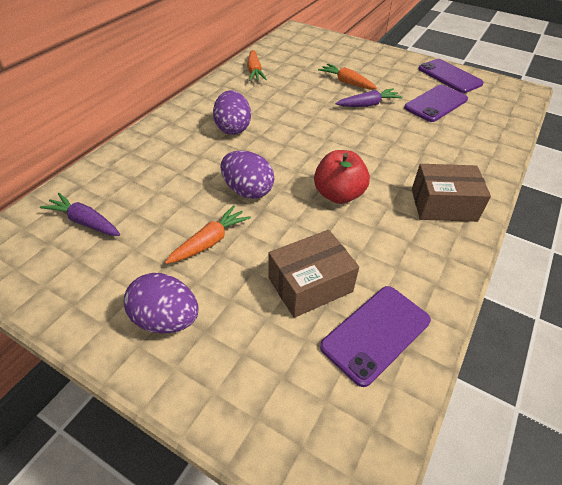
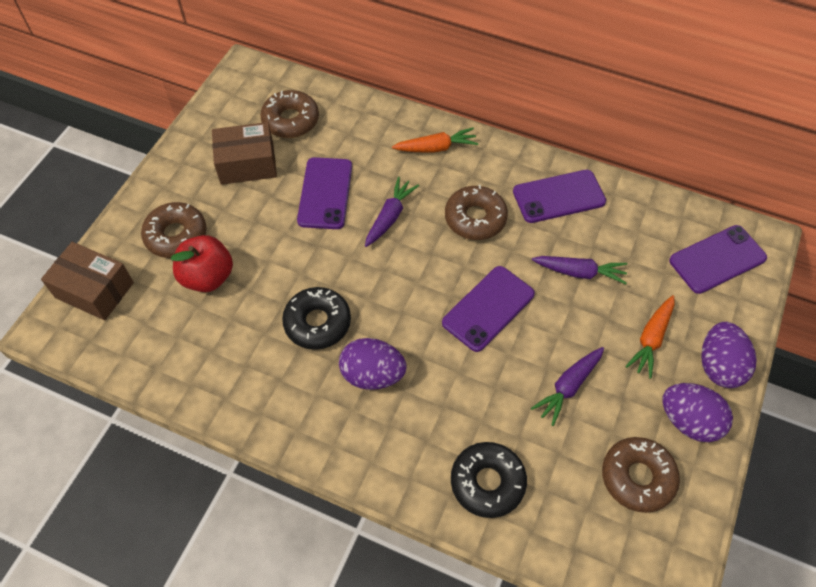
black donut: none = 0 -> [282,287,351,350] [451,442,527,518] = 2
brown donut: none = 0 -> [141,202,207,258] [260,90,319,138] [445,185,508,240] [602,437,680,513] = 4
orange carrot: [165,205,251,264] [247,50,267,81] [318,64,377,90] = 3 -> [392,128,478,152] [625,295,674,379] = 2
purple carrot: [40,193,120,236] [336,88,402,107] = 2 -> [365,177,419,247] [531,347,604,426] [532,256,627,284] = 3
purple phone: [320,286,431,387] [404,85,468,122] [418,59,484,93] = 3 -> [297,157,352,229] [442,266,535,352] [513,170,606,223] [669,225,767,294] = 4

